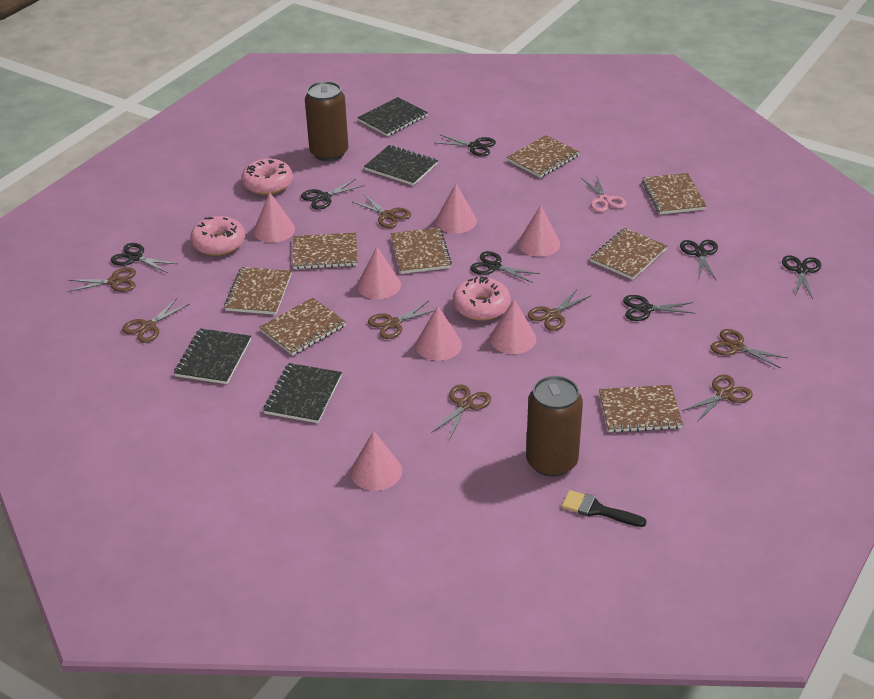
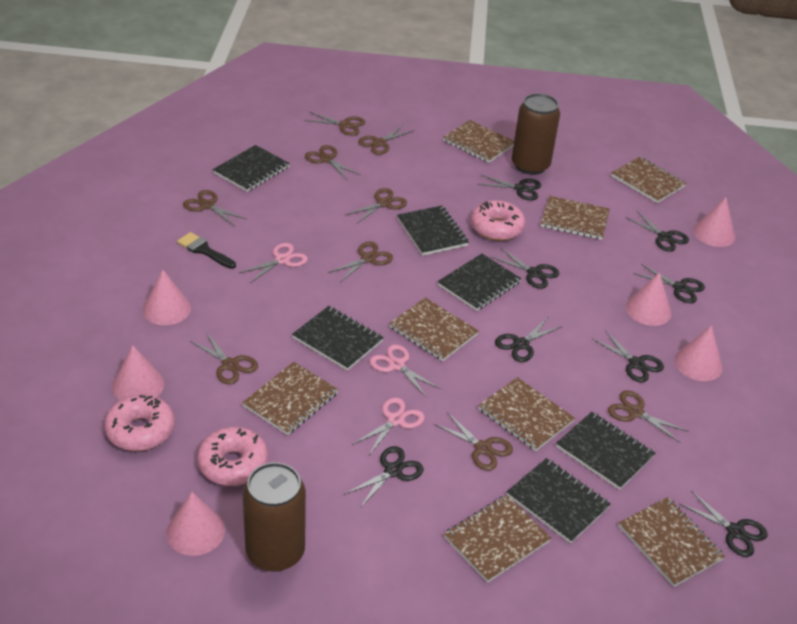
black notebook: [174,328,251,384] [263,363,342,423] [358,97,428,136] [364,145,438,186] = 4 -> [213,145,290,192] [292,306,384,371] [397,206,469,255] [438,254,521,311] [507,458,611,543] [556,412,656,490] = 6
black scissors: [111,243,177,273] [301,179,364,210] [437,134,496,156] [470,251,540,283] [623,295,696,321] [680,240,718,281] [782,255,821,299] = 7 -> [344,446,424,508] [477,174,541,200] [491,248,559,289] [495,317,562,362] [592,331,664,382] [627,211,689,252] [633,264,705,303] [679,491,767,557] = 8
brown scissors: [67,267,136,292] [122,298,190,343] [353,194,411,228] [368,301,435,339] [432,385,491,439] [528,289,591,331] [682,375,753,422] [710,329,787,368] = 8 -> [183,190,247,226] [190,332,258,384] [304,112,365,136] [305,145,360,180] [328,242,393,282] [345,188,407,223] [358,125,414,155] [434,412,513,471] [608,390,689,443] = 9
pink cone: [253,192,295,243] [350,431,402,491] [357,247,401,299] [415,306,462,361] [435,184,477,233] [490,299,536,354] [518,205,560,257] = 7 -> [112,345,164,400] [143,270,191,325] [166,492,225,556] [626,272,671,326] [674,326,723,381] [693,197,735,247] = 6
pink scissors: [581,175,627,212] = 1 -> [239,243,308,283] [352,397,425,455] [369,344,441,397] = 3

